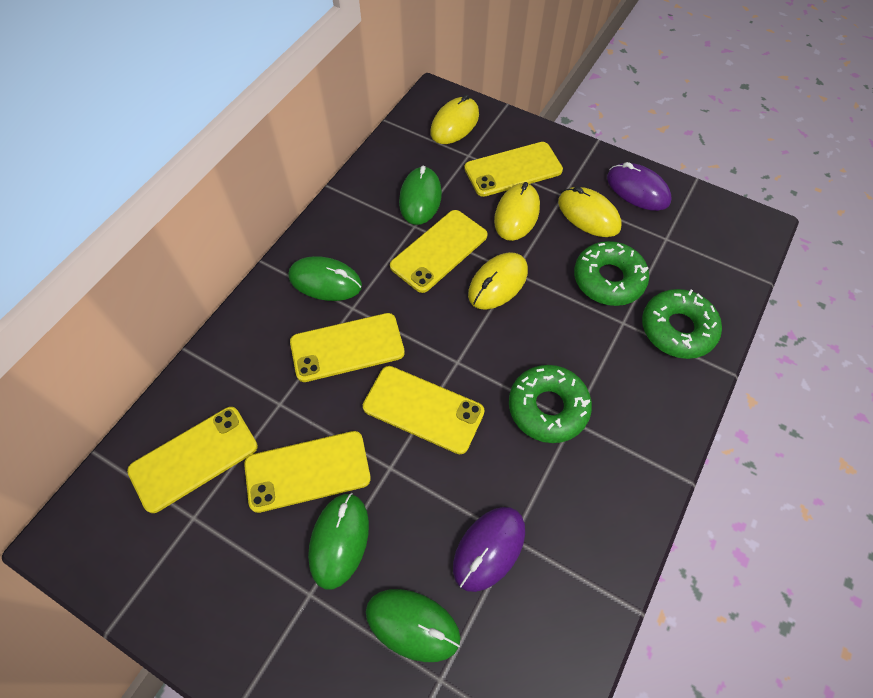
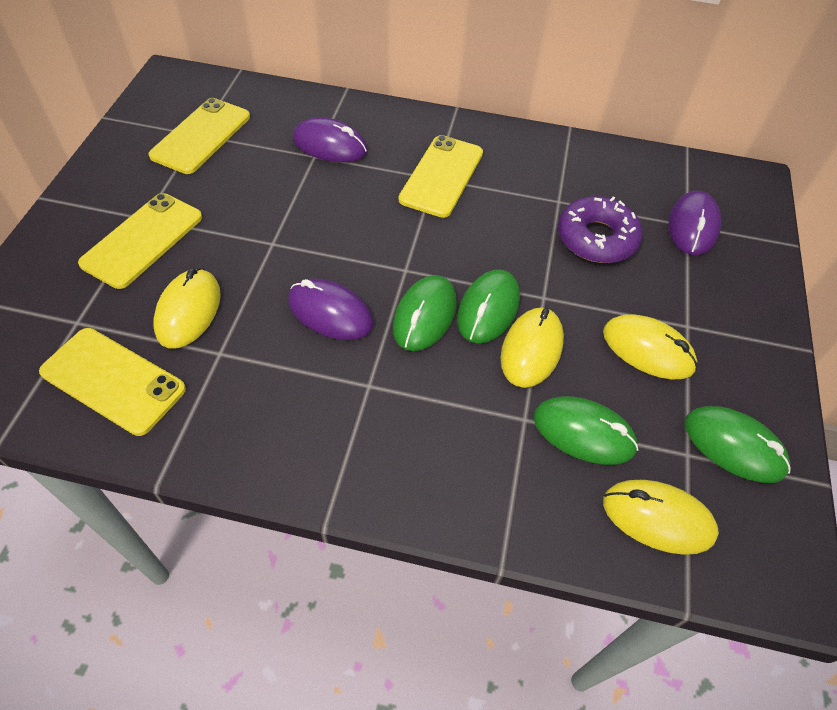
green donut: [509,365,592,443] [574,241,649,306] [642,289,722,359] = 3 -> none = 0
purple donut: none = 0 -> [558,196,643,263] = 1
purple mouse: [453,507,525,592] [607,162,672,211] = 2 -> [288,279,373,340] [293,117,368,162] [669,190,721,255] = 3
yellow phone: [127,407,258,513] [244,431,371,513] [290,313,405,382] [363,366,485,454] [390,210,488,293] [464,142,563,197] = 6 -> [39,328,186,436] [78,193,202,289] [148,98,250,174] [398,135,483,218] = 4

